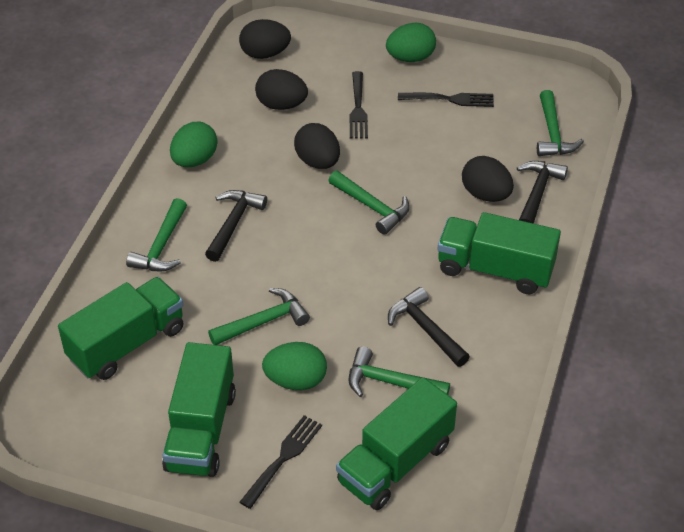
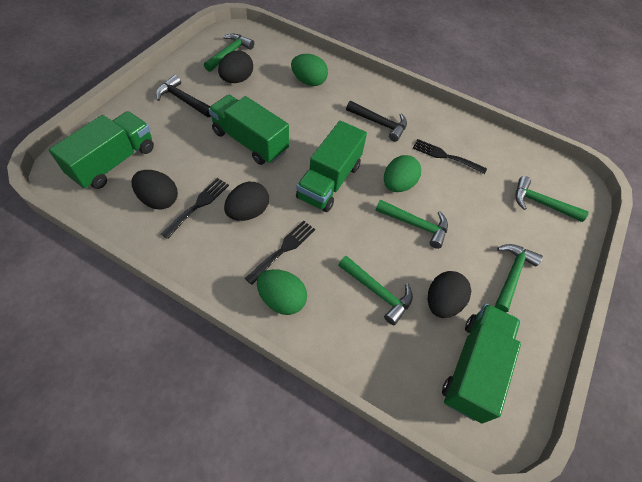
black hammer: [205,190,267,262] [388,287,470,367] [517,161,568,224] = 3 -> [156,75,211,117] [346,101,407,142] = 2

